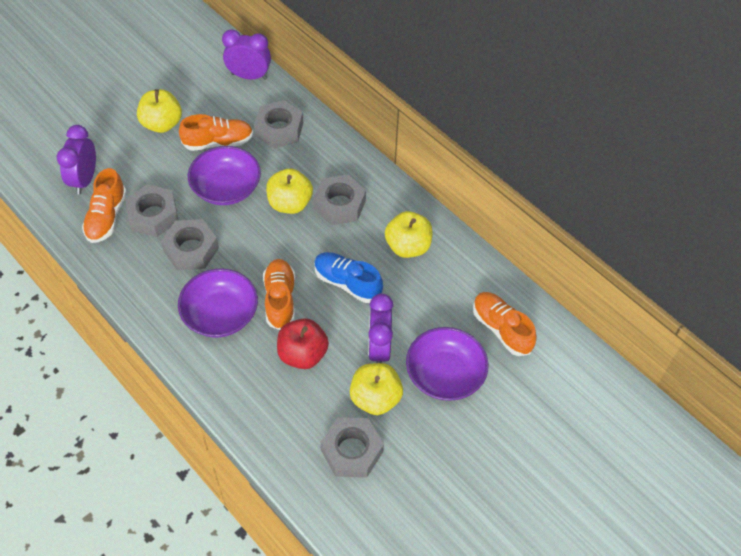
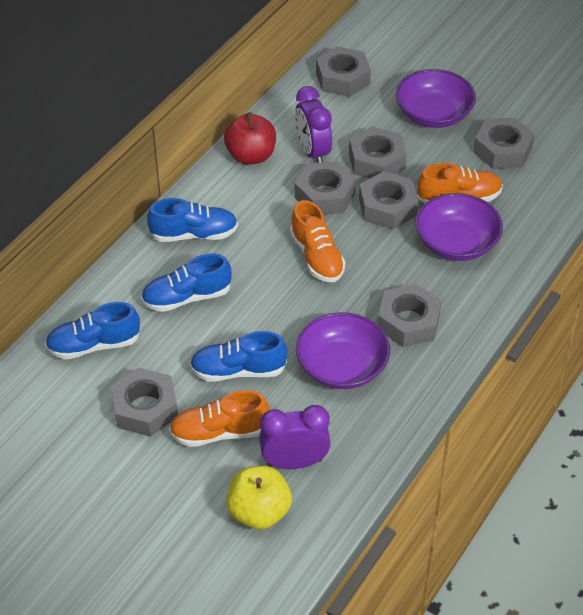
blue shoe: [314,252,383,303] = 1 -> [45,302,140,360] [141,253,232,312] [147,198,238,242] [190,331,287,381] = 4
grey nut: [125,184,179,237] [161,219,219,271] [254,100,303,149] [313,175,366,225] [320,417,384,477] = 5 -> [111,368,178,437] [294,161,356,215] [316,46,371,97] [349,126,407,178] [359,171,418,229] [378,283,442,347] [473,118,534,169] = 7
orange shoe: [82,168,127,243] [179,114,253,151] [263,259,295,330] [473,292,537,356] = 4 -> [169,390,270,447] [290,200,346,282] [417,163,503,204] = 3
purple clock: [57,125,96,195] [222,29,271,80] [368,293,393,363] = 3 -> [259,405,331,469] [295,86,332,163] = 2
yellow apple: [137,89,182,133] [266,168,313,214] [350,363,403,415] [385,211,433,258] = 4 -> [226,466,292,530] = 1

